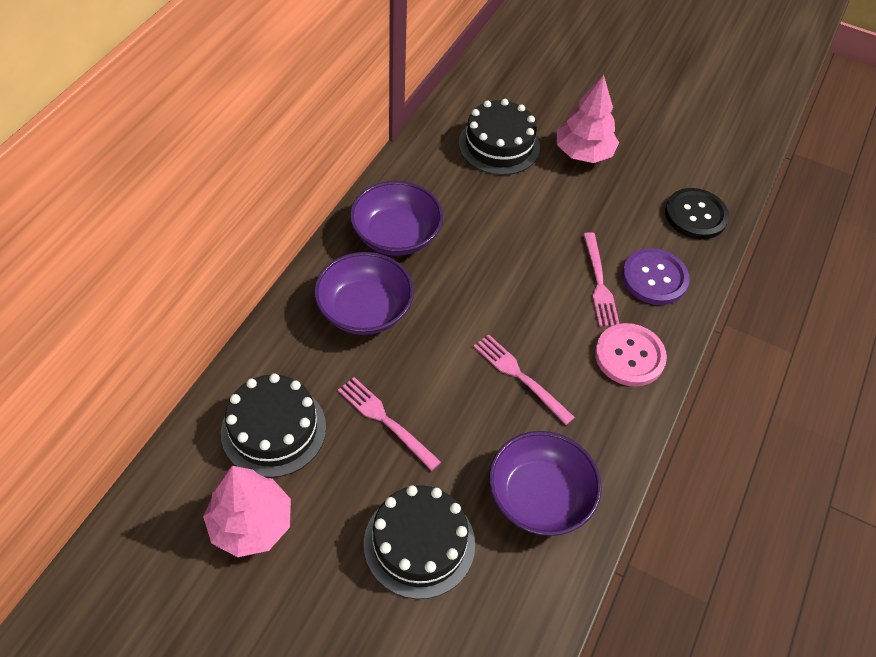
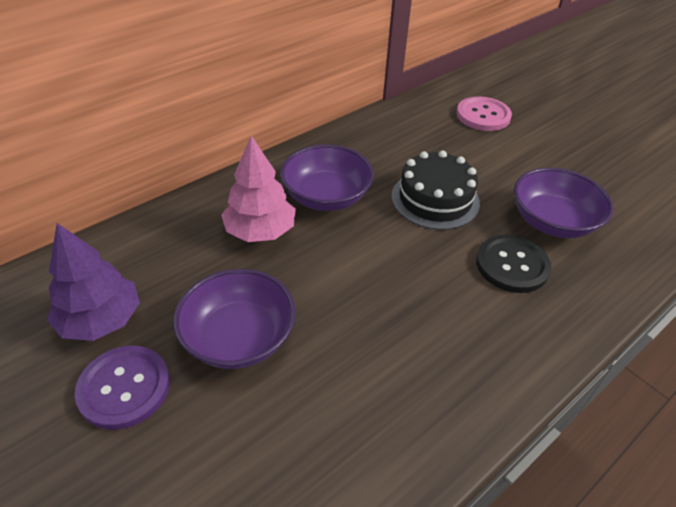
black cake: [221,373,326,478] [364,485,475,599] [459,99,540,175] = 3 -> [391,150,480,230] = 1
pink fork: [338,377,441,471] [473,334,575,425] [583,232,619,327] = 3 -> none = 0
pink tree: [203,466,291,557] [557,75,619,163] = 2 -> [221,136,296,242] = 1
purple tree: none = 0 -> [47,223,140,341] = 1

